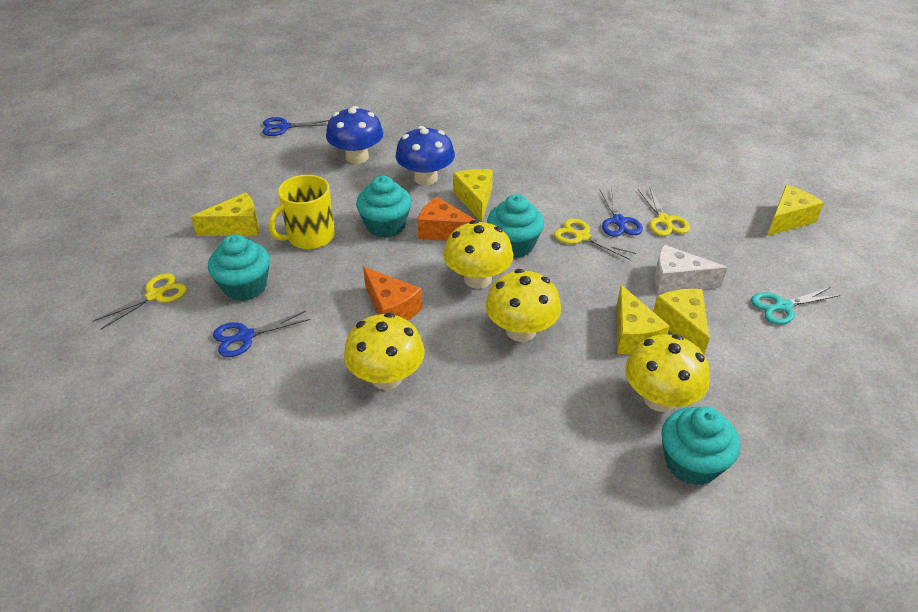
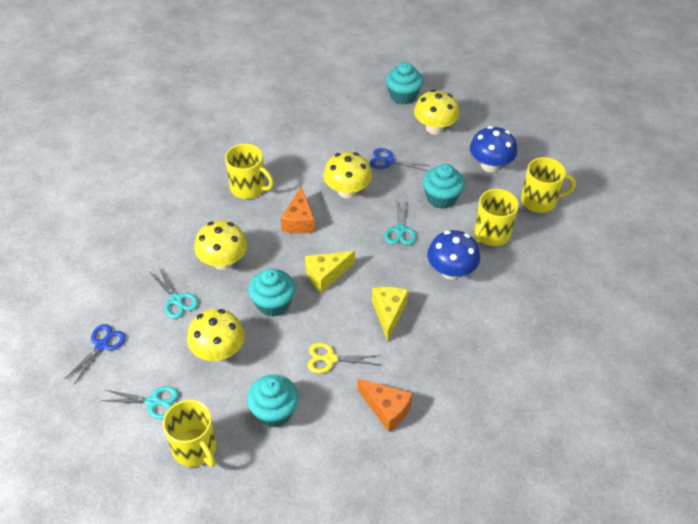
blue scissors: [213,311,310,357] [262,117,329,136] [600,189,643,237] = 3 -> [65,324,126,385] [370,148,431,171] = 2
turquoise scissors: [751,287,840,325] = 1 -> [101,386,179,419] [150,267,198,319] [384,198,416,245] = 3
white cheese: [654,244,728,293] = 1 -> none = 0
yellow cheese: [191,193,259,236] [453,169,493,222] [617,285,670,354] [653,289,709,354] [767,185,824,236] = 5 -> [305,251,355,293] [372,287,409,341] = 2
yellow mug: [268,175,335,249] = 1 -> [163,400,216,467] [225,144,274,199] [474,189,519,246] [521,157,576,213] = 4
yellow scissors: [93,273,187,330] [554,219,637,260] [638,188,690,236] = 3 -> [308,343,380,373] = 1

